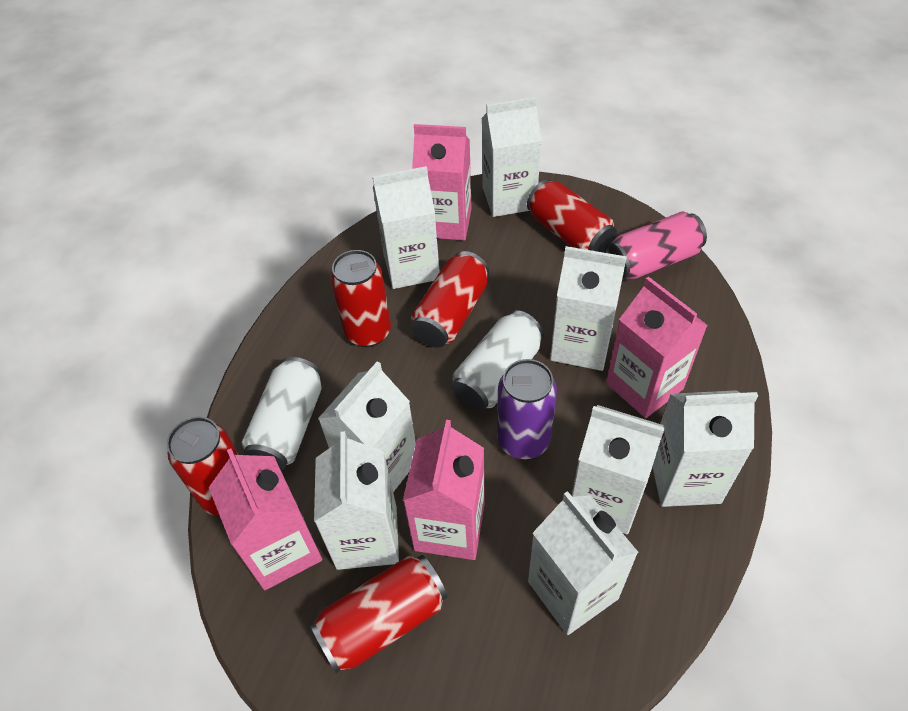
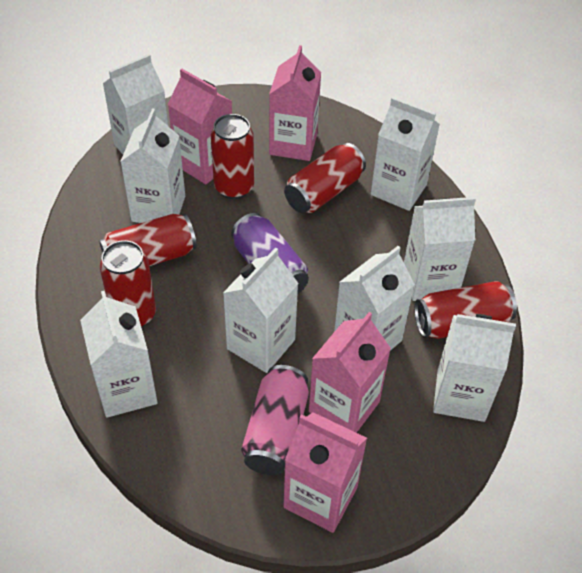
white can: [242,357,322,471] [451,310,544,411] = 2 -> none = 0

